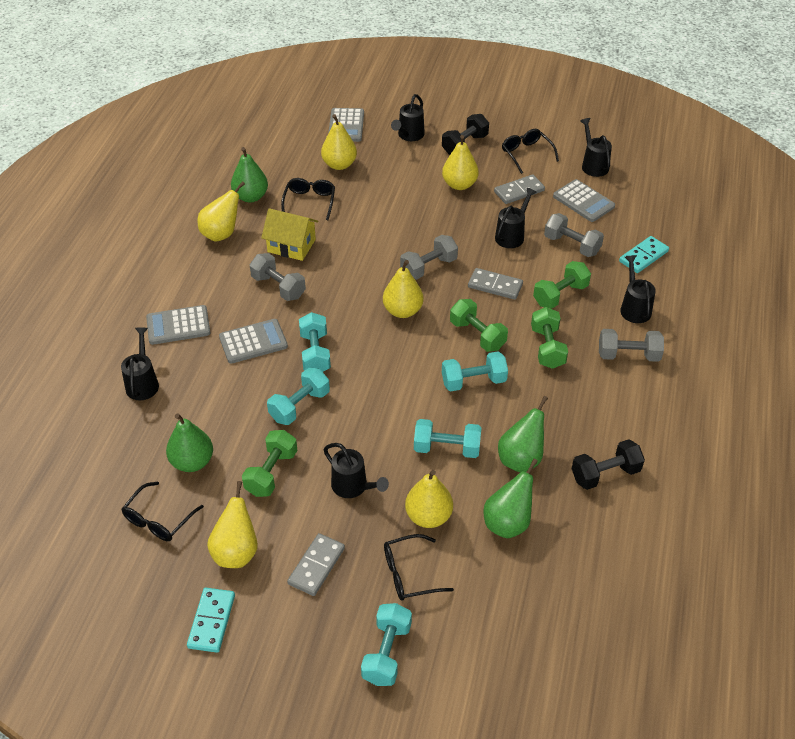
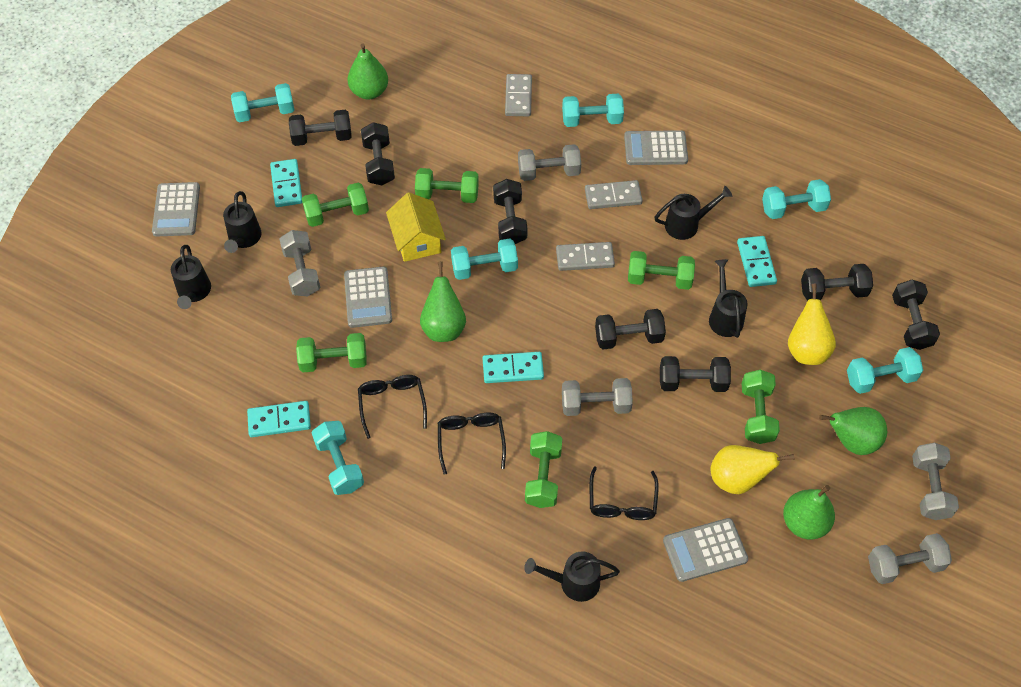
black dumbbell: [442,114,489,155] [572,439,645,490] = 2 -> [289,110,352,146] [361,122,395,185] [493,179,528,244] [595,309,666,349] [660,356,731,392] [801,264,873,300] [892,280,940,350] = 7
black glasses: [121,482,204,541] [281,178,335,220] [384,534,454,601] [502,129,559,174] = 4 -> [358,375,427,439] [438,413,506,475] [590,466,659,520] = 3
black watering can: [121,328,159,400] [324,443,389,498] [391,94,425,141] [495,187,537,248] [580,118,612,177] [620,255,656,323] = 6 -> [171,245,211,309] [223,191,261,253] [524,551,620,602] [655,186,732,240] [709,259,748,338] = 5
green dumbbell: [242,430,298,497] [450,299,508,352] [531,307,568,369] [533,261,591,309] = 4 -> [296,333,367,372] [302,182,369,227] [415,168,479,203] [525,431,562,508] [628,251,695,290] [741,370,780,444] = 6
grey dumbbell: [249,253,306,301] [400,235,458,280] [544,213,604,257] [599,329,664,362] = 4 -> [280,230,320,296] [518,144,581,181] [562,378,633,416] [868,533,952,584] [912,443,959,520] = 5
turquoise domino: [187,588,235,653] [619,236,669,273] = 2 -> [247,401,311,437] [270,159,302,207] [483,352,544,383] [737,236,777,287] = 4
turquoise dumbbell: [267,367,330,425] [299,312,331,372] [361,603,412,686] [414,419,482,458] [442,351,508,391] = 5 -> [231,83,294,122] [312,421,364,495] [451,239,518,280] [562,94,624,127] [762,179,831,219] [847,347,923,394] = 6
yellow pear: [198,181,245,242] [207,481,258,568] [321,114,357,170] [383,260,424,318] [405,470,453,528] [442,135,479,190] = 6 -> [711,445,794,494] [788,284,836,365] = 2

